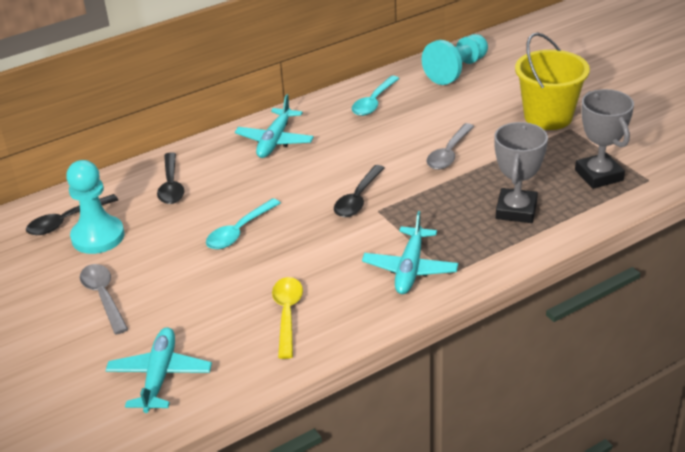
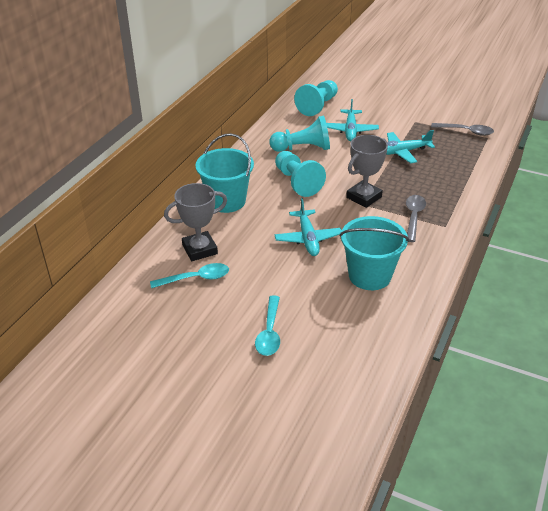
black spoon: [26,194,118,235] [157,152,184,204] [334,165,385,217] = 3 -> none = 0
turquoise bucket: none = 0 -> [195,133,254,213] [340,216,409,290] = 2
turquoise pawn: [66,160,125,254] [422,34,488,85] = 2 -> [270,116,330,152] [275,151,326,197] [294,80,338,116] = 3
yellow bucket: [515,33,590,130] = 1 -> none = 0
yellow spoon: [272,277,303,359] = 1 -> none = 0

